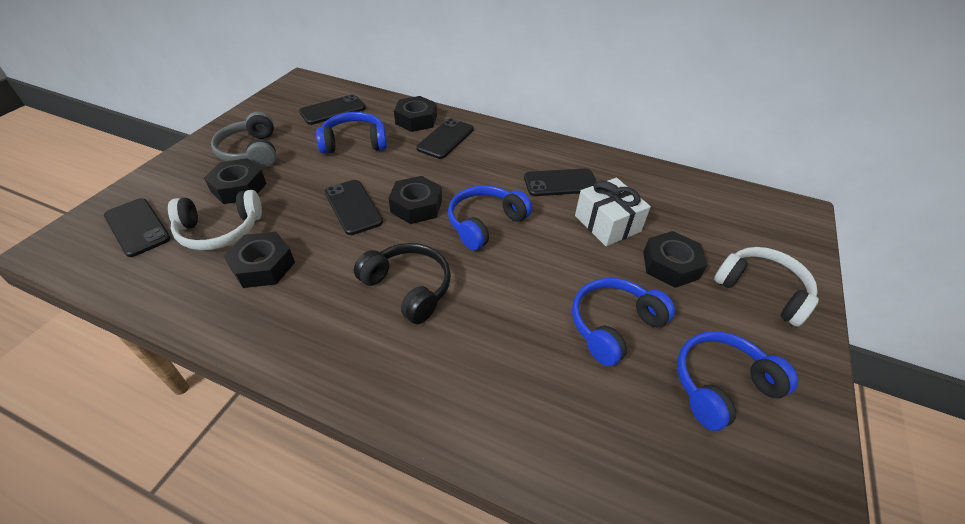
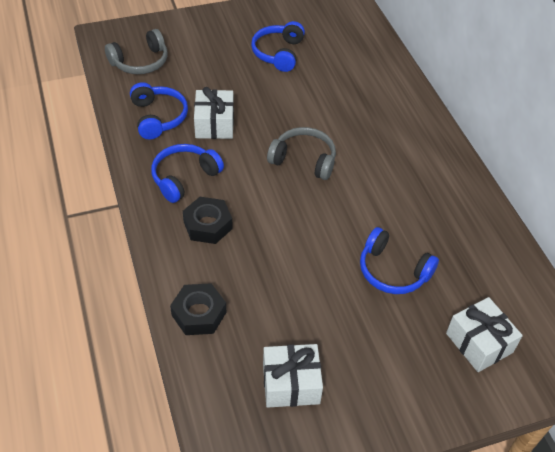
black headphones: [354,243,451,324] = 1 -> none = 0
black nut: [204,158,267,204] [223,232,295,288] [388,176,442,224] [394,96,437,132] [643,231,707,288] = 5 -> [170,283,226,335] [183,197,233,244] = 2
black phone: [104,198,171,257] [299,94,366,125] [325,180,383,235] [416,118,474,159] [524,168,597,196] = 5 -> none = 0
grey headphones: [211,112,276,168] = 1 -> [105,29,168,74] [267,127,336,180] = 2
white gift: [575,178,651,246] = 1 -> [194,87,234,139] [263,344,323,408] [446,297,523,372] = 3
white headphones: [168,190,262,250] [714,247,819,327] = 2 -> none = 0

